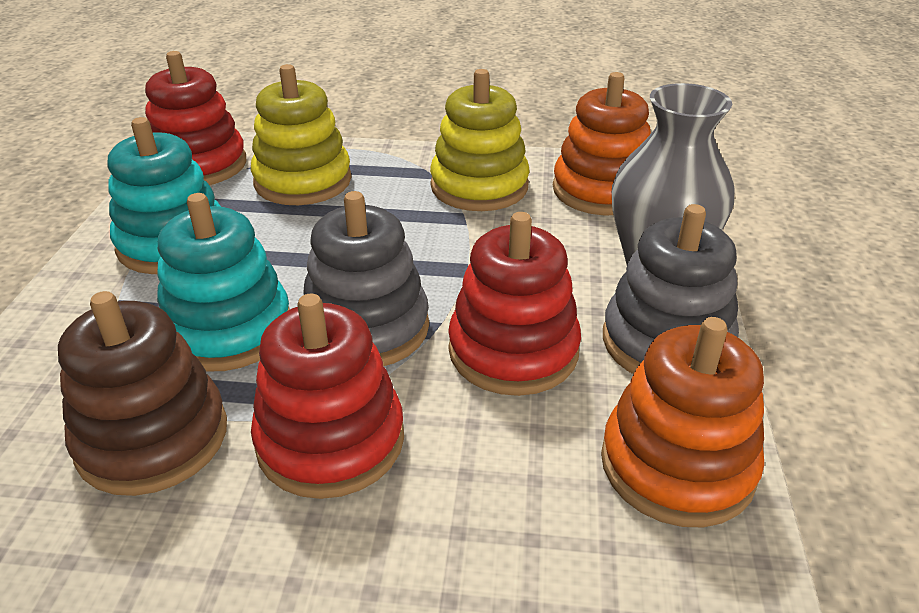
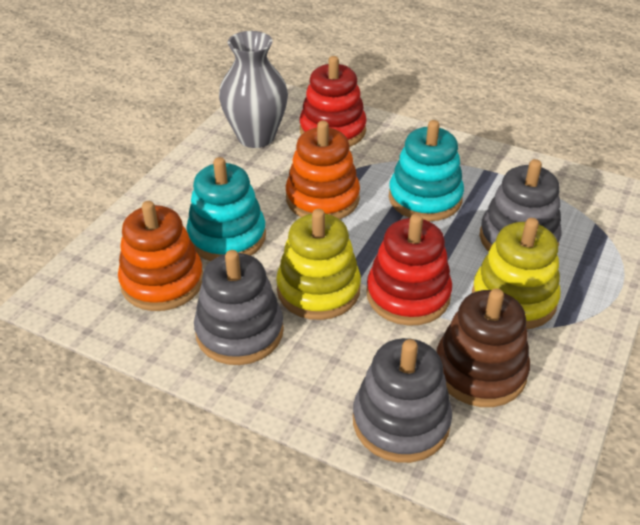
grey stacking toy: [303,191,429,366] [603,204,739,374] = 2 -> [194,250,284,365] [353,338,452,463] [480,159,562,252] = 3
red stacking toy: [145,51,246,185] [251,294,404,499] [448,212,581,396] = 3 -> [300,56,367,147] [366,214,452,326] = 2

